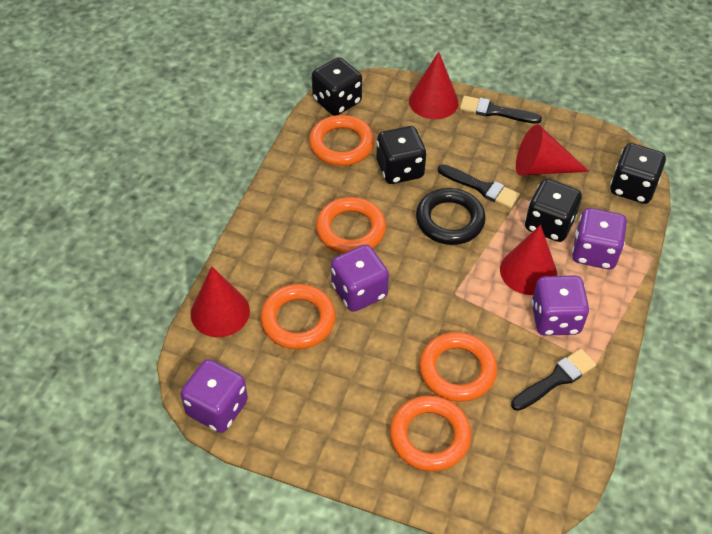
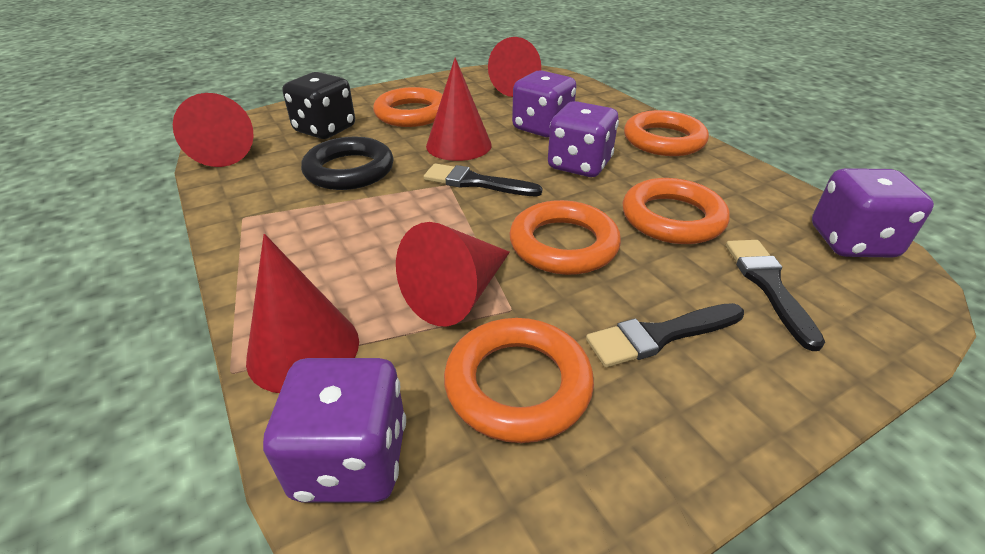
black dice: [312,57,362,116] [376,126,427,184] [525,179,582,242] [610,143,666,204] = 4 -> [282,72,355,139] = 1
red cone: [191,266,250,337] [409,52,459,119] [500,225,557,295] [516,124,589,176] = 4 -> [173,93,254,167] [246,234,359,393] [396,222,510,326] [426,58,492,161] [488,37,541,97] = 5

